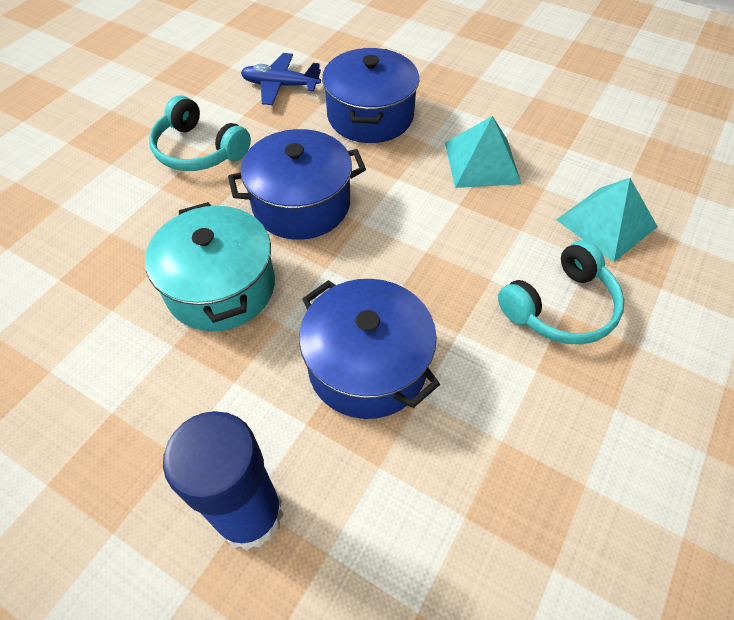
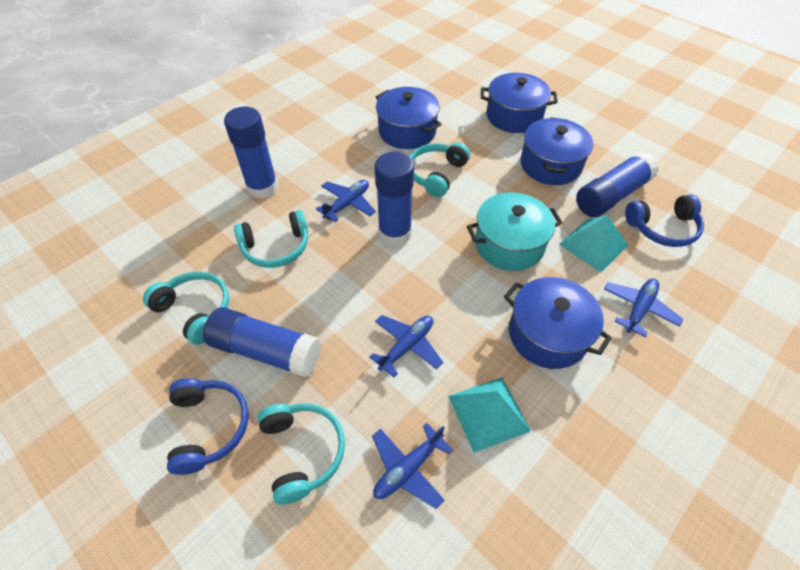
blue glue stick: [163,411,284,551] = 1 -> [203,307,321,378] [224,107,278,199] [375,152,414,246] [576,151,659,217] = 4
blue headphones: none = 0 -> [167,378,249,475] [625,194,704,247] = 2
blue plane: [241,53,321,105] = 1 -> [316,180,376,222] [369,315,443,377] [372,423,453,509] [604,278,683,337] = 4
blue pot: [228,129,366,240] [299,279,440,419] [322,48,419,143] = 3 -> [376,87,442,149] [481,73,558,133] [504,277,612,369] [520,117,593,185] = 4
turquoise headphones: [149,95,251,171] [498,240,624,344] = 2 -> [143,272,229,345] [234,210,308,268] [257,403,345,504] [409,142,470,197] = 4

